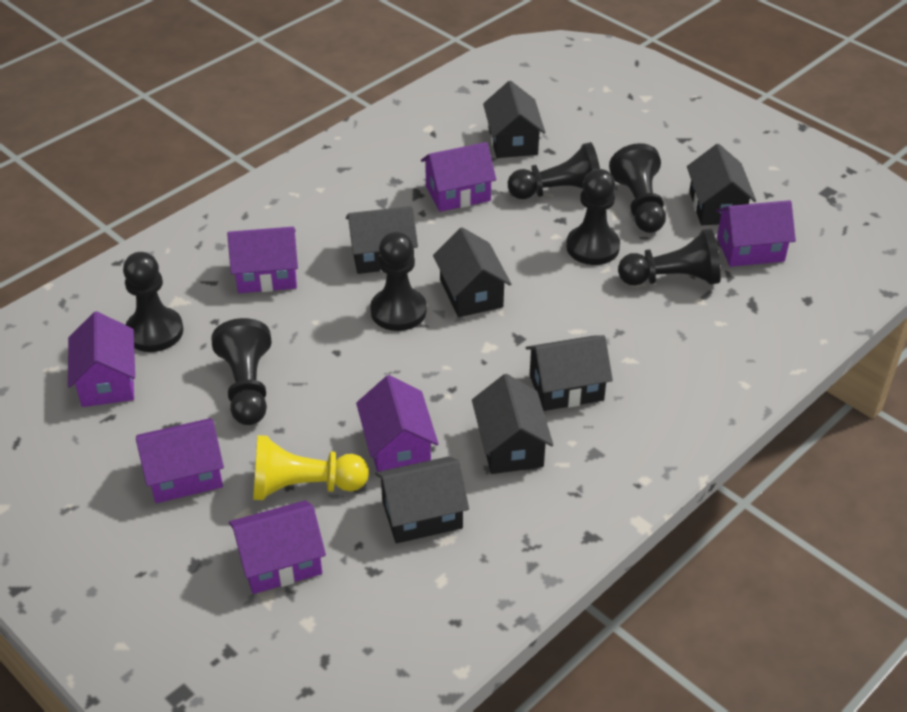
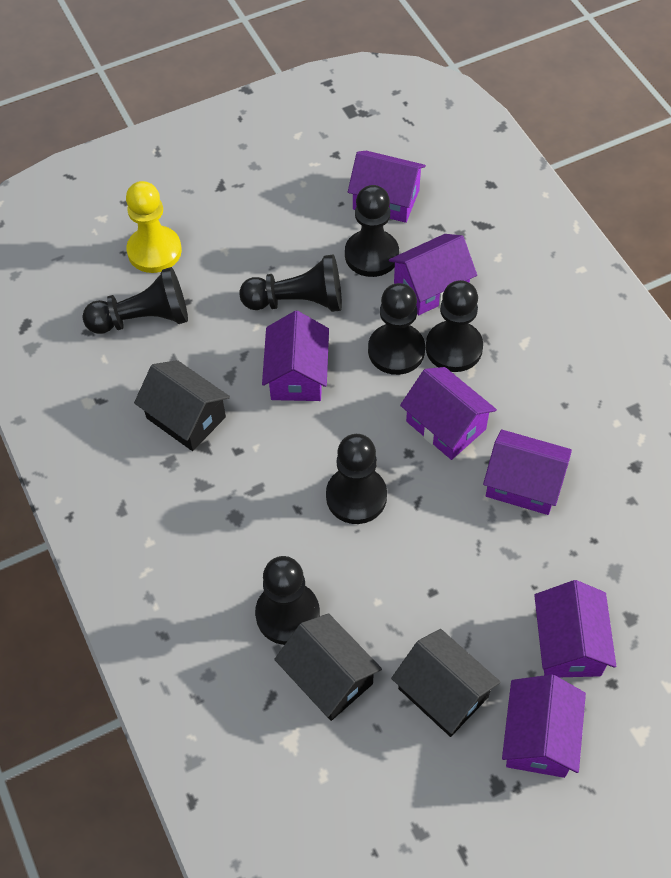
black house: [346,206,418,274] [375,456,469,543] [433,227,511,317] [472,374,553,474] [483,81,545,158] [526,335,613,411] [687,144,756,225] = 7 -> [134,360,230,451] [274,613,382,721] [391,629,500,737] = 3

